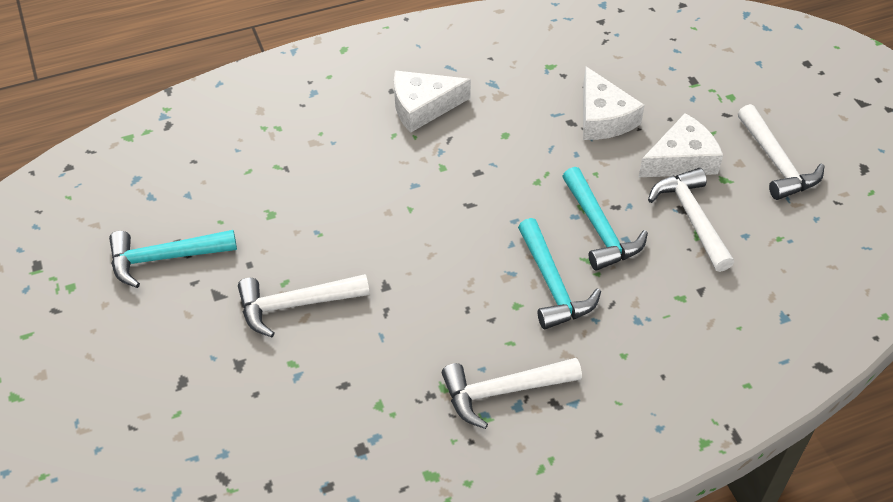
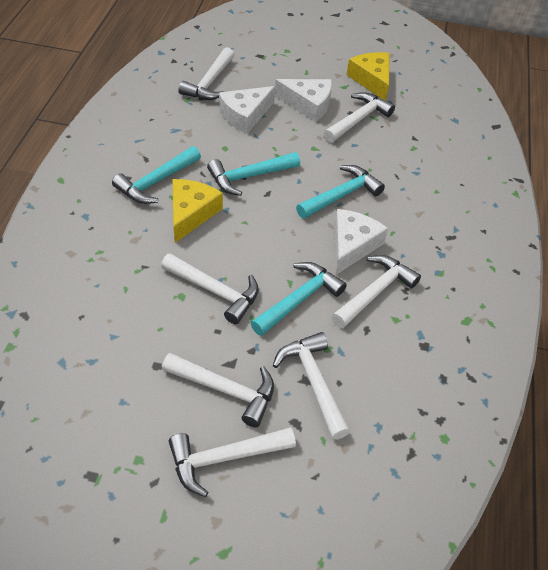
turquoise hammer: [109,230,237,288] [518,218,601,329] [562,167,648,271] = 3 -> [112,146,201,204] [207,152,300,196] [251,262,347,336] [296,165,385,219] = 4
white hammer: [238,274,370,337] [442,358,582,429] [648,168,734,272] [738,104,825,200] = 4 -> [161,253,259,324] [162,353,274,427] [169,427,296,497] [178,47,234,100] [273,332,350,440] [324,92,395,143] [332,255,421,328] = 7
yellow cheese: none = 0 -> [173,179,223,243] [347,52,390,101] = 2

